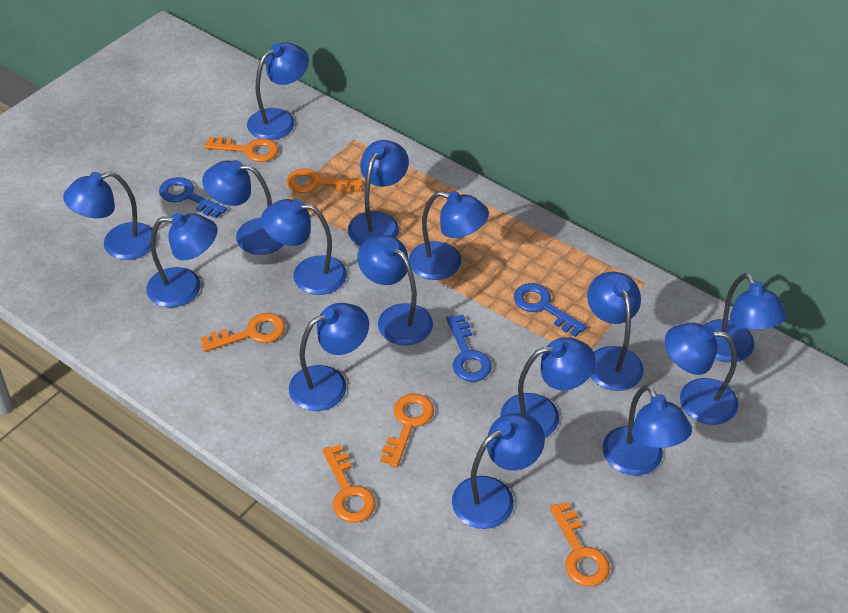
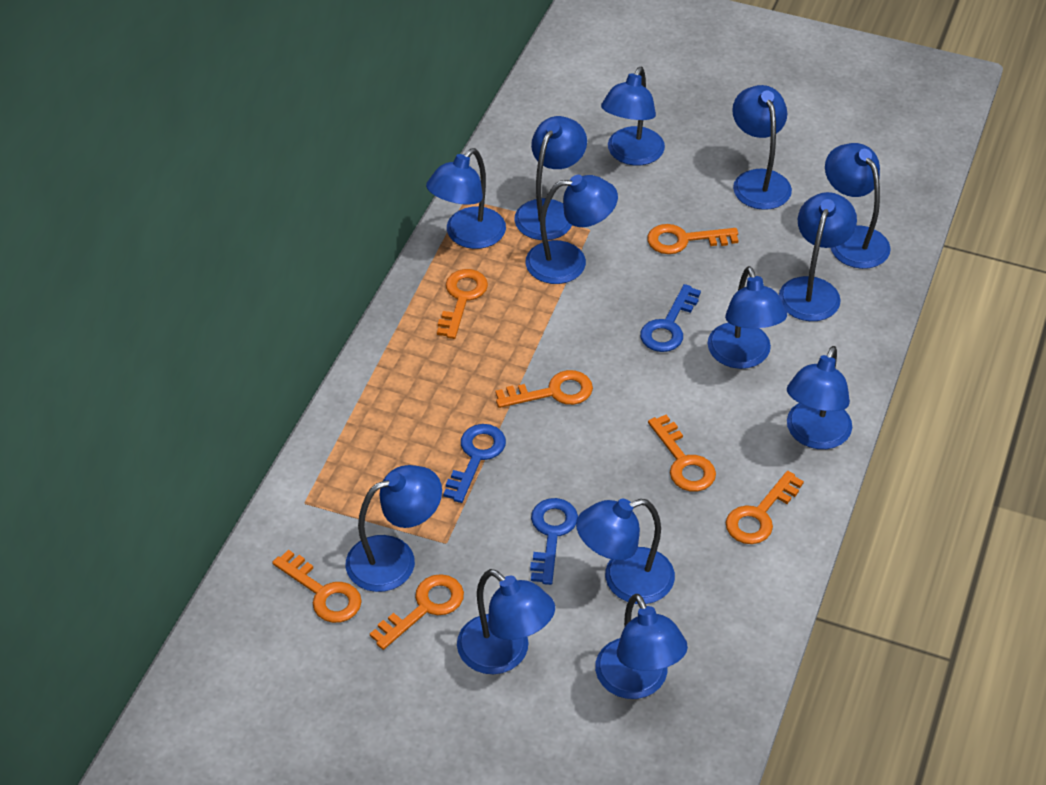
blue lamp: [63,171,157,260] [146,213,217,307] [202,160,284,255] [247,42,309,140] [261,199,347,295] [289,303,369,411] [348,140,409,246] [357,235,433,346] [409,191,489,280] [452,413,545,529] [500,337,596,438] [587,272,644,391] [602,385,692,476] [665,323,738,425] [703,273,787,362] = 15 -> [346,465,442,592] [426,148,506,249] [457,569,555,674] [514,116,587,240] [526,175,618,284] [576,499,675,604] [595,594,688,699] [601,67,665,165] [708,266,787,369] [732,85,792,210] [779,192,857,321] [787,346,852,449] [825,143,891,269] = 13
orange key: [201,313,285,352] [204,137,278,162] [286,168,363,193] [322,444,376,523] [380,394,434,467] [550,502,610,587] = 6 -> [272,550,362,623] [370,574,464,650] [437,269,488,339] [495,370,593,408] [647,224,738,254] [648,415,716,492] [726,471,804,544] = 7

